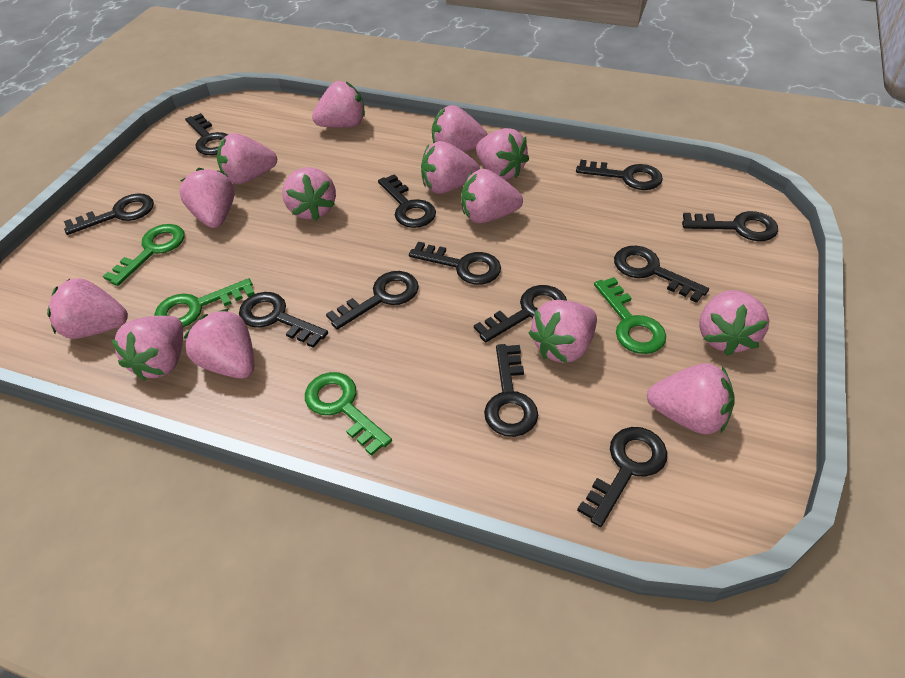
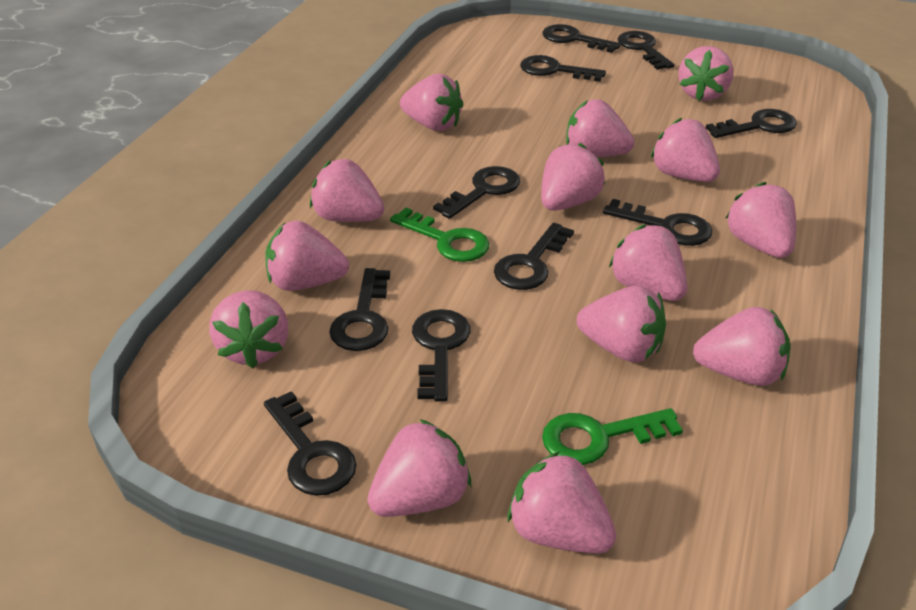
black key: [64,193,154,235] [185,113,228,155] [239,292,328,348] [326,271,419,330] [378,174,436,228] [409,241,501,285] [474,285,567,343] [484,344,538,437] [576,160,663,190] [577,427,667,527] [614,246,709,303] [682,211,778,241] = 12 -> [264,391,357,496] [329,268,390,351] [412,309,471,401] [433,166,520,219] [494,223,574,290] [520,55,606,82] [542,24,621,53] [603,199,712,246] [618,31,674,70] [706,109,797,138] = 10
green key: [103,224,185,286] [154,278,255,327] [305,372,392,456] [594,277,666,354] = 4 -> [390,208,489,262] [542,408,683,465] = 2

